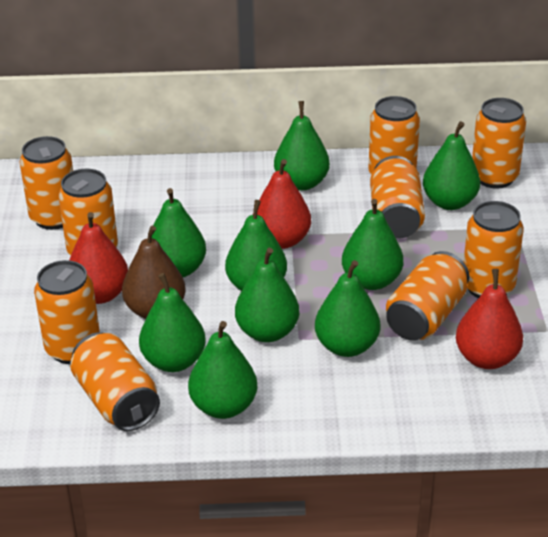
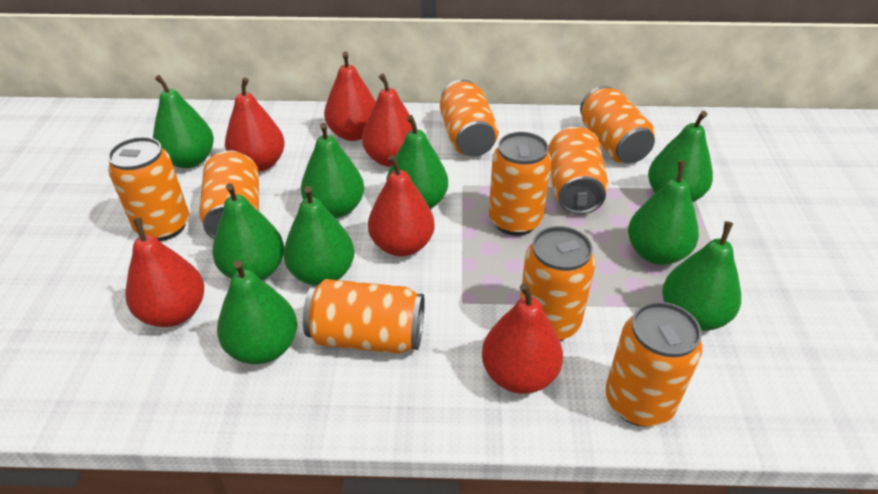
brown pear: [122,226,185,319] = 1 -> none = 0
red pear: [69,212,128,304] [257,159,311,249] [456,269,523,369] = 3 -> [125,218,204,327] [225,78,285,172] [324,52,376,141] [362,74,413,167] [368,155,435,256] [482,283,563,394] = 6

